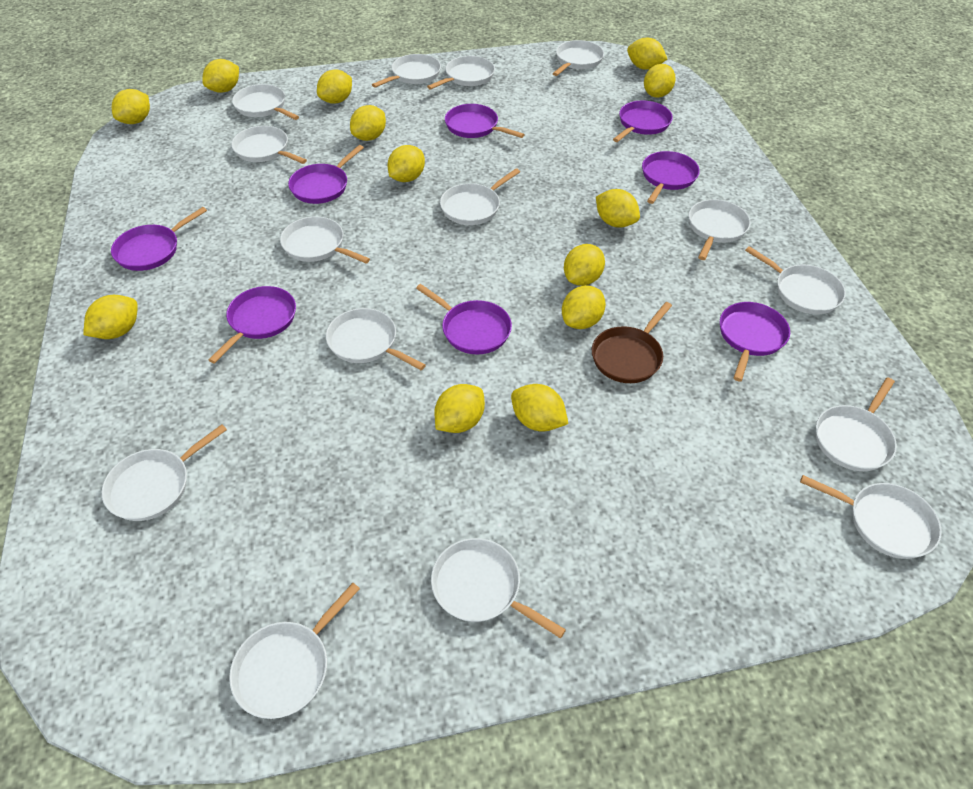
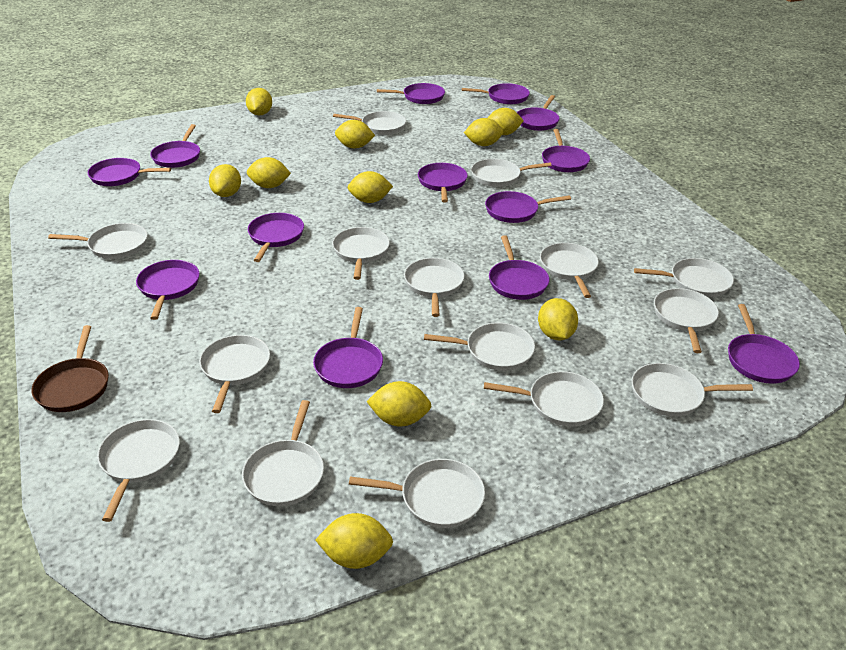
purple pan: [111,207,207,271] [209,286,296,363] [288,145,364,204] [416,284,512,354] [445,104,525,138] [613,101,673,142] [642,151,700,204] [720,302,790,381] = 8 -> [88,158,171,186] [136,260,199,320] [150,124,200,168] [248,213,304,262] [313,307,383,388] [377,83,445,104] [418,163,468,203] [462,83,530,105] [485,191,571,223] [489,235,549,300] [517,95,559,131] [542,129,590,172] [728,304,800,384] = 13
yellow lemon: [83,295,138,339] [112,89,150,124] [202,59,239,93] [317,70,352,104] [350,105,386,141] [387,145,425,182] [435,384,485,433] [511,384,568,432] [562,285,606,329] [564,244,605,286] [596,189,640,228] [627,38,667,70] [644,64,676,98] = 13 -> [209,164,241,197] [246,88,272,115] [247,157,291,188] [315,513,393,569] [335,120,375,148] [348,171,393,203] [366,381,431,426] [464,118,503,146] [488,108,524,135] [538,298,578,340] = 10

